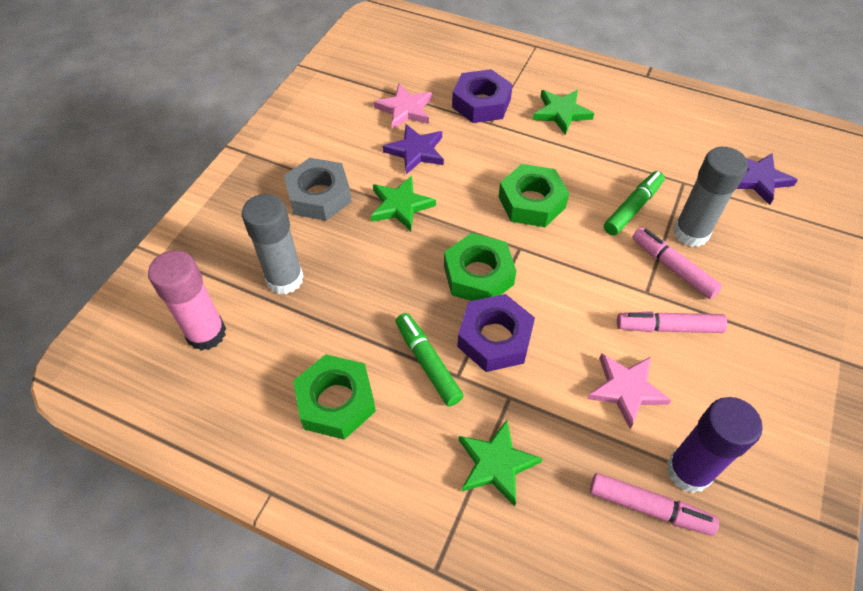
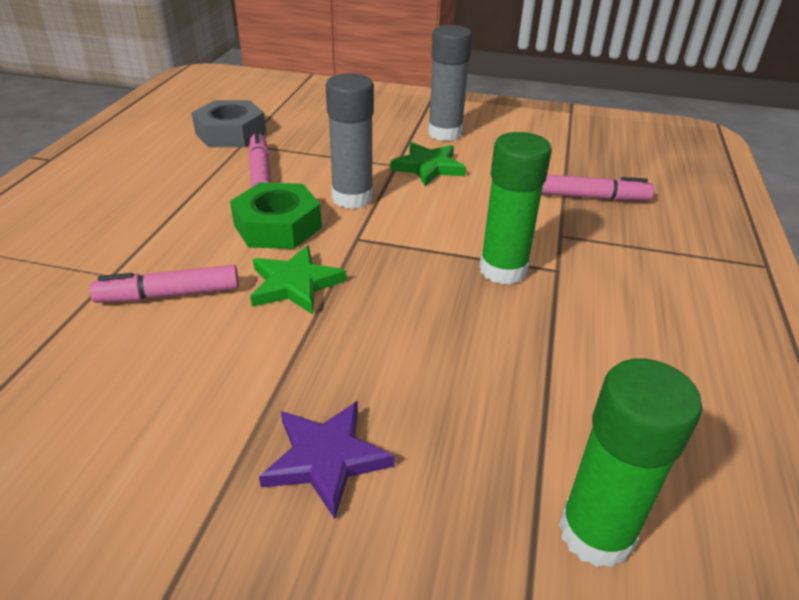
green glue stick: none = 0 -> [479,132,551,285] [559,359,702,568] = 2
green marker: [396,313,464,406] [604,171,665,236] = 2 -> none = 0
green nut: [293,354,376,440] [444,233,516,301] [499,164,569,227] = 3 -> [230,182,322,249] = 1
green star: [371,176,436,231] [459,420,543,506] [533,90,594,135] = 3 -> [250,245,346,315] [390,142,466,186] = 2
pink glue stick: [148,250,226,351] = 1 -> none = 0
pink star: [374,84,432,130] [587,353,672,429] = 2 -> none = 0
purple glue stick: [667,397,763,493] = 1 -> none = 0
purple nut: [452,69,513,123] [457,294,535,372] = 2 -> none = 0
purple star: [383,124,444,174] [737,153,798,205] = 2 -> [259,401,395,519] = 1

